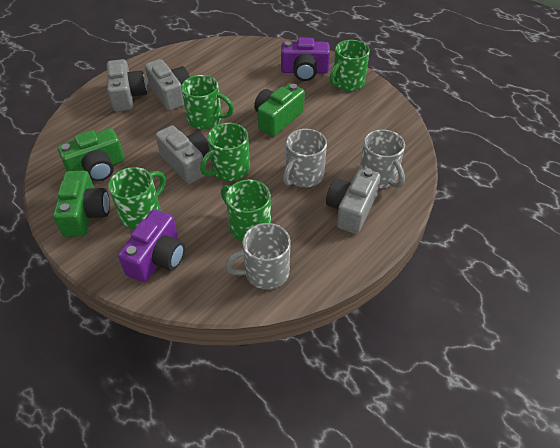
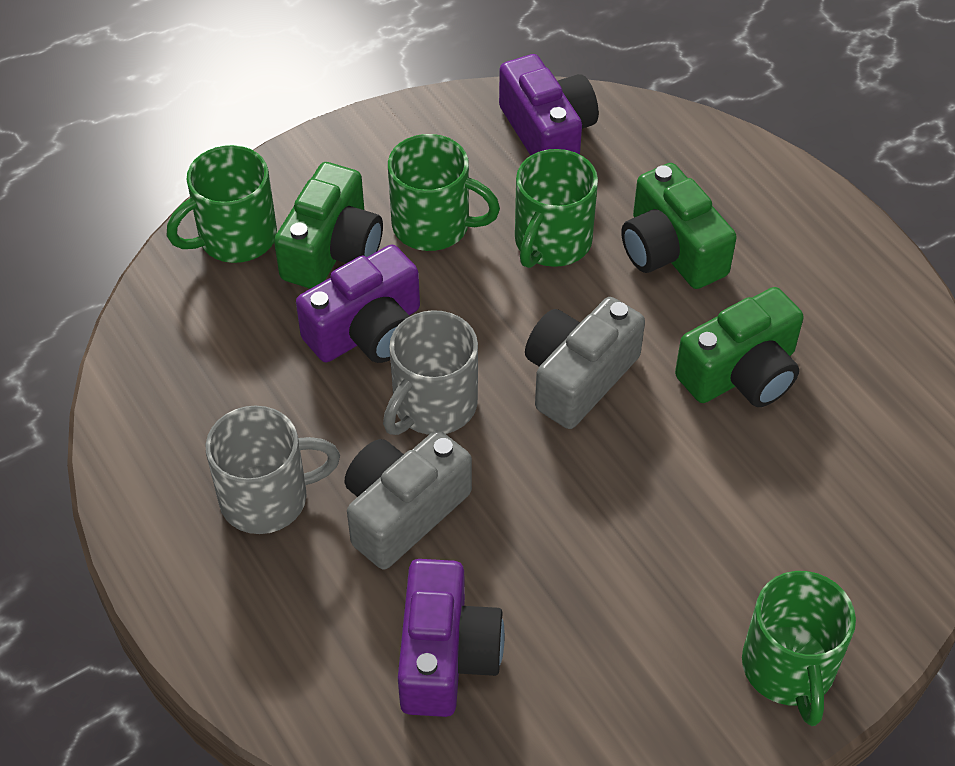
green mug: [108,167,166,229] [181,75,234,129] [200,123,250,181] [221,180,271,242] [329,40,370,91] = 5 -> [166,145,277,263] [388,134,500,251] [515,149,598,268] [742,571,856,726] = 4
grey camera: [107,59,147,112] [145,59,190,111] [155,125,209,184] [326,167,381,234] = 4 -> [345,430,472,570] [525,297,645,429] = 2
grey mug: [225,223,291,290] [283,129,327,187] [360,129,405,188] = 3 -> [206,406,340,534] [383,310,478,435] = 2
purple camera: [118,209,185,282] [281,38,330,81] = 2 -> [296,245,420,363] [398,559,505,717] [499,54,599,156] = 3

